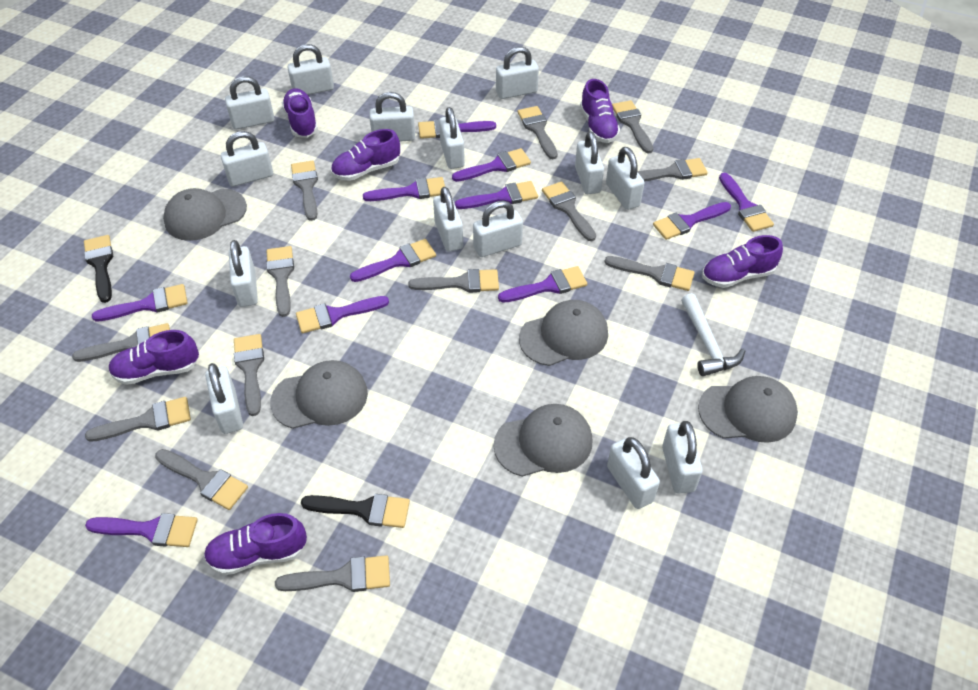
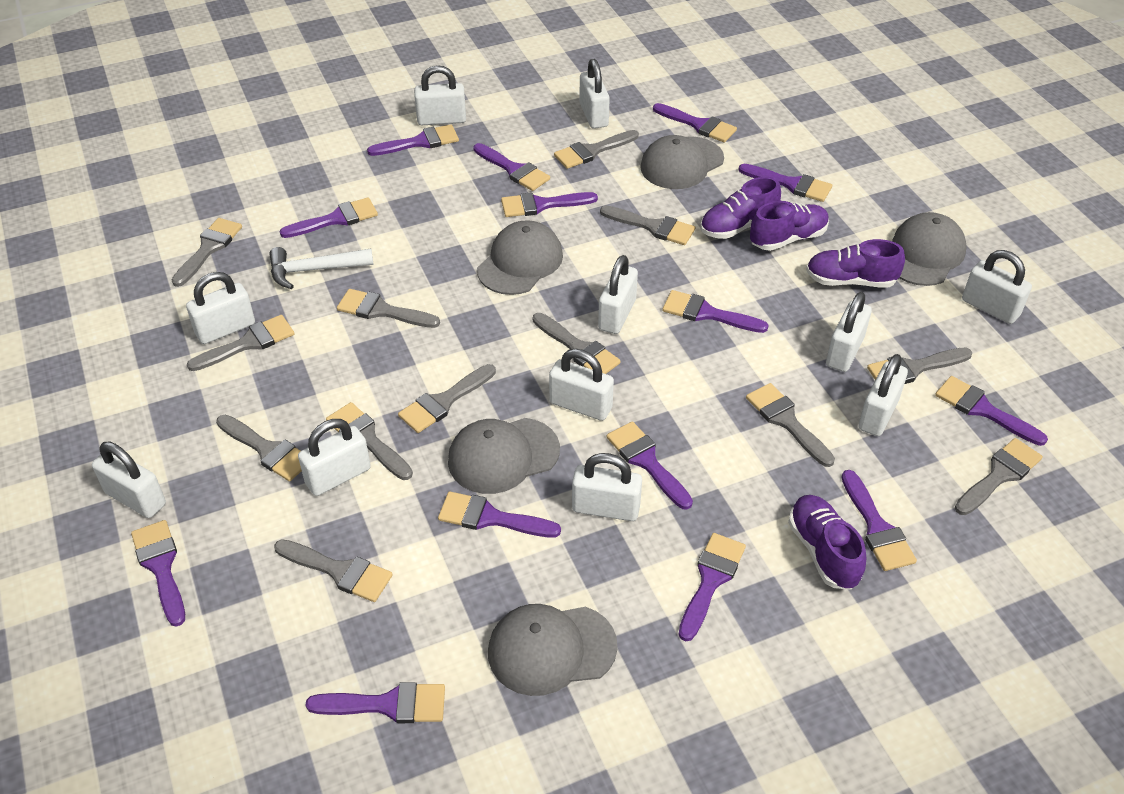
black brush: [84,235,113,303] [301,494,410,528] = 2 -> none = 0
purple brush: [85,513,197,547] [92,284,188,322] [296,296,389,333] [350,239,436,282] [363,177,445,201] [418,119,496,139] [452,148,531,182] [455,181,538,209] [498,266,587,303] [653,202,731,240] [719,173,774,232] = 11 -> [131,520,185,627] [279,197,378,238] [305,682,445,723] [367,124,459,156] [438,492,561,538] [473,143,550,191] [501,192,598,217] [607,421,693,510] [653,103,737,143] [662,290,769,333] [678,533,746,641] [738,164,832,202] [841,470,917,571] [935,376,1048,446] = 14
purple shoe: [109,330,199,385] [204,513,307,575] [282,88,318,138] [331,129,400,181] [580,79,620,143] [702,235,783,288] = 6 -> [700,177,781,239] [750,201,829,251] [788,495,866,590] [806,239,905,288] = 4
white padlock: [205,363,243,434] [221,131,273,187] [225,76,274,130] [229,240,258,307] [287,44,334,95] [369,92,415,141] [433,187,463,252] [439,107,465,169] [473,201,523,257] [496,47,539,99] [575,131,604,194] [606,147,644,210] [607,437,660,509] [662,421,703,494] = 14 -> [92,442,166,518] [186,272,255,344] [298,419,371,496] [414,65,466,125] [549,349,614,421] [572,453,642,521] [579,59,610,129] [598,255,638,334] [826,292,872,372] [859,354,908,436] [962,250,1032,324] = 11

